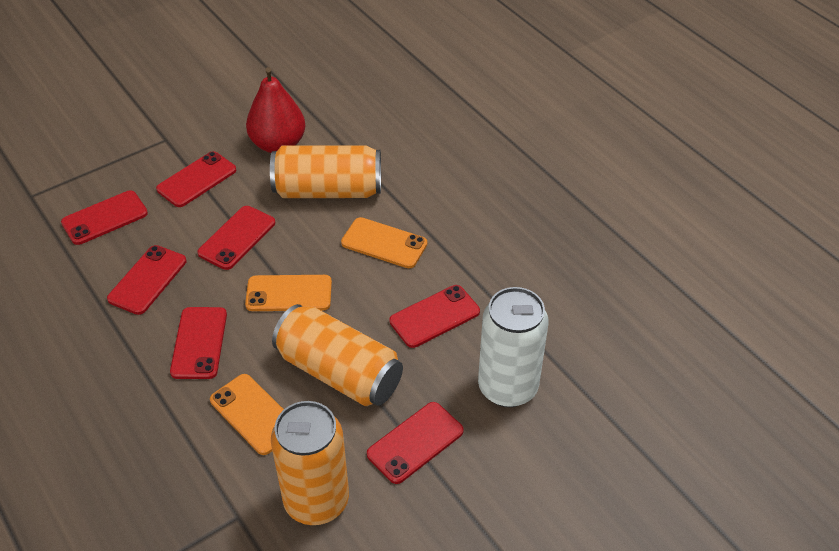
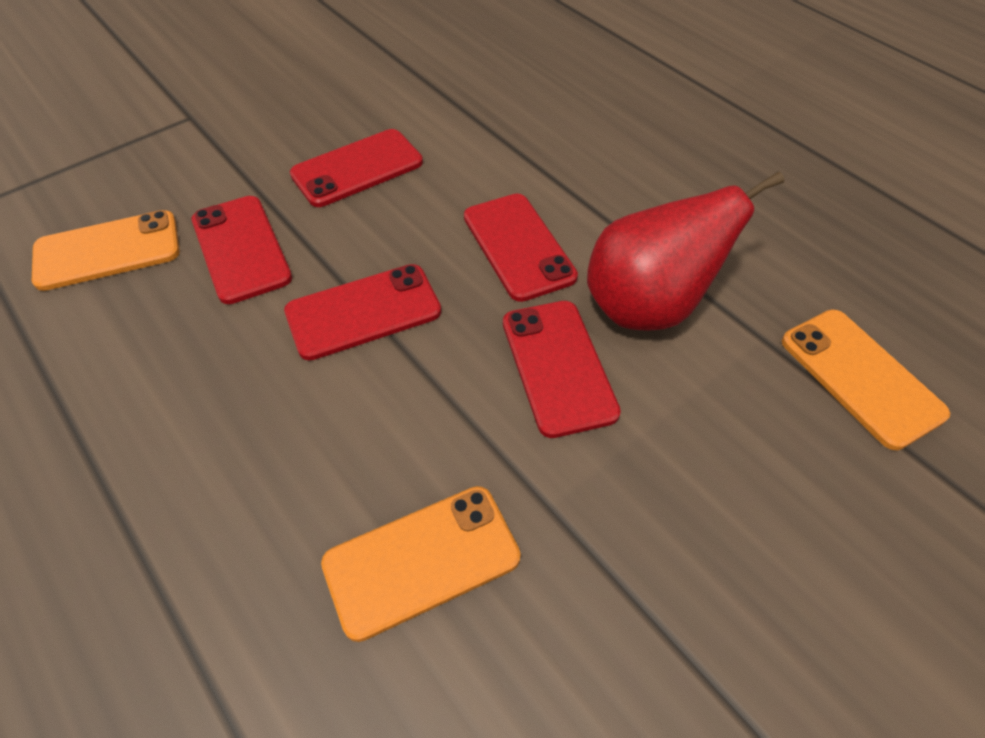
orange can: [270,145,381,198] [271,401,349,525] [272,304,403,406] = 3 -> none = 0
red phone: [61,191,148,245] [107,245,186,315] [156,151,236,207] [170,307,227,379] [197,206,275,270] [367,402,464,484] [389,285,480,348] = 7 -> [192,196,292,304] [284,264,441,360] [290,129,423,207] [464,194,578,302] [503,301,621,438] = 5
white can: [478,287,548,407] = 1 -> none = 0

